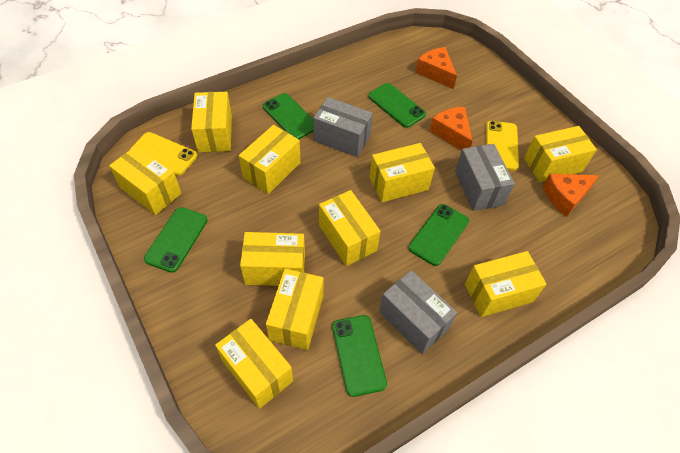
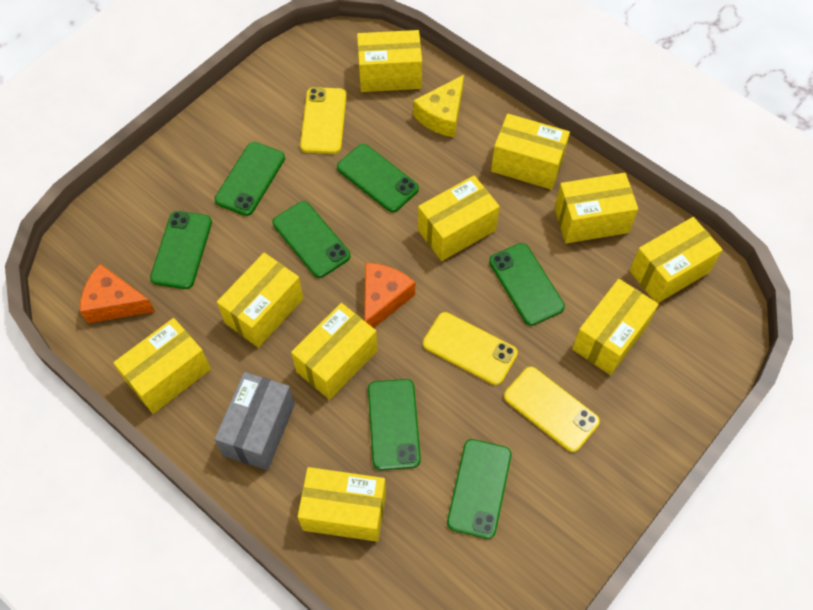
green phone: [144,207,208,273] [263,93,313,139] [332,315,387,397] [368,83,426,128] [408,204,469,266] = 5 -> [150,211,212,289] [215,142,285,216] [273,201,350,278] [337,144,419,212] [368,379,421,470] [447,439,511,539] [489,243,565,326] = 7
grey box: [313,97,373,157] [379,270,457,354] [455,144,515,211] = 3 -> [214,372,295,470] = 1
orange cheese: [416,47,457,89] [430,107,473,150] [543,174,600,217] = 3 -> [80,264,155,323] [364,263,415,328] = 2
yellow cheese: none = 0 -> [413,75,464,138] = 1
yellow phone: [130,132,197,175] [486,121,519,171] = 2 -> [300,87,347,154] [423,312,518,385] [504,367,600,452] = 3

